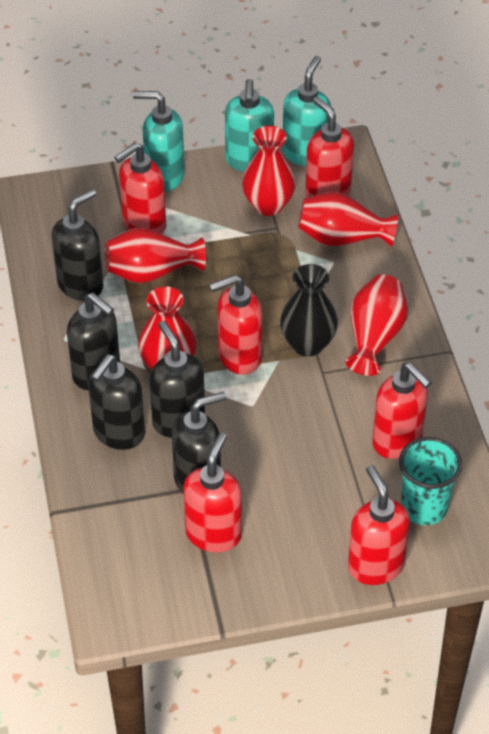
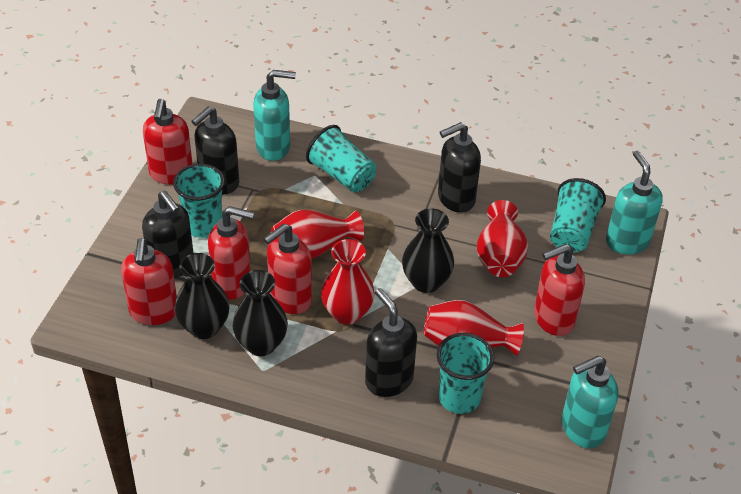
black soap dispenser: [52,189,103,301] [67,293,120,390] [88,354,145,450] [149,321,205,438] [172,392,227,494] = 5 -> [142,191,193,279] [191,106,239,194] [365,288,417,397] [438,122,481,213] = 4
black vase: [280,264,338,357] = 1 -> [175,253,229,339] [232,270,288,356] [402,208,454,293] = 3
red soap dispenser: [114,142,166,234] [183,433,242,553] [209,275,263,375] [305,97,354,198] [348,465,410,585] [372,362,432,459] = 6 -> [121,238,177,325] [143,99,193,185] [208,206,254,300] [263,223,312,314] [534,244,585,336] = 5
red vase: [105,228,206,283] [138,286,197,370] [242,126,296,216] [298,192,398,247] [345,274,408,376] = 5 -> [271,210,364,259] [321,239,375,325] [424,300,524,356] [476,200,528,277] = 4
turquoise cup: [399,437,462,525] = 1 -> [173,164,225,238] [306,125,376,192] [436,333,494,414] [550,178,606,252] = 4

